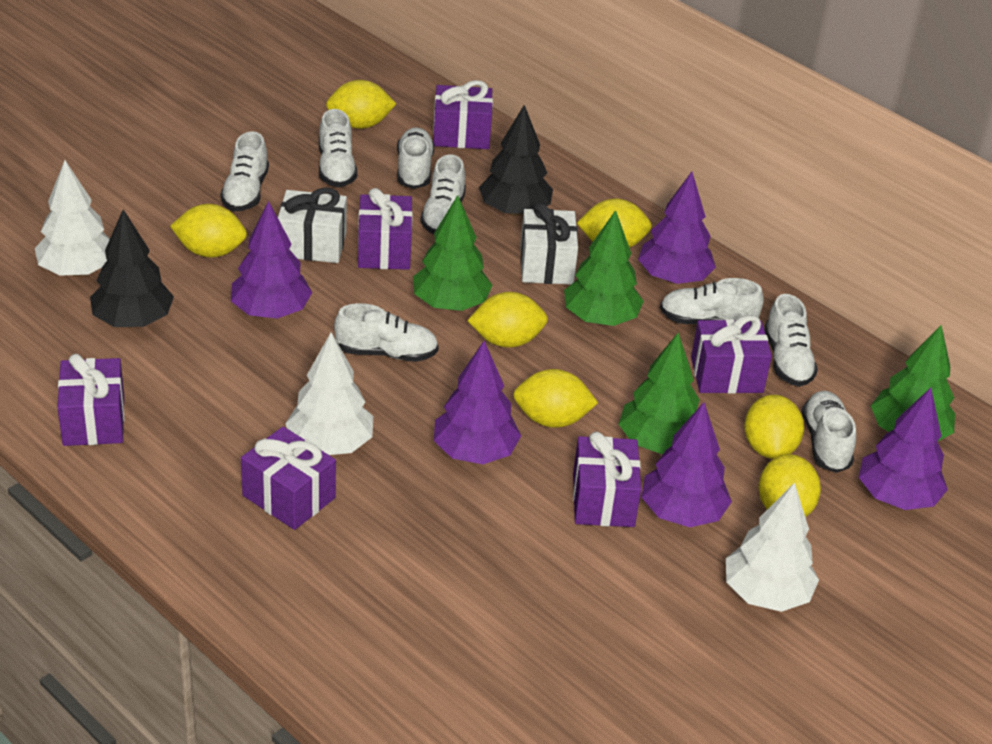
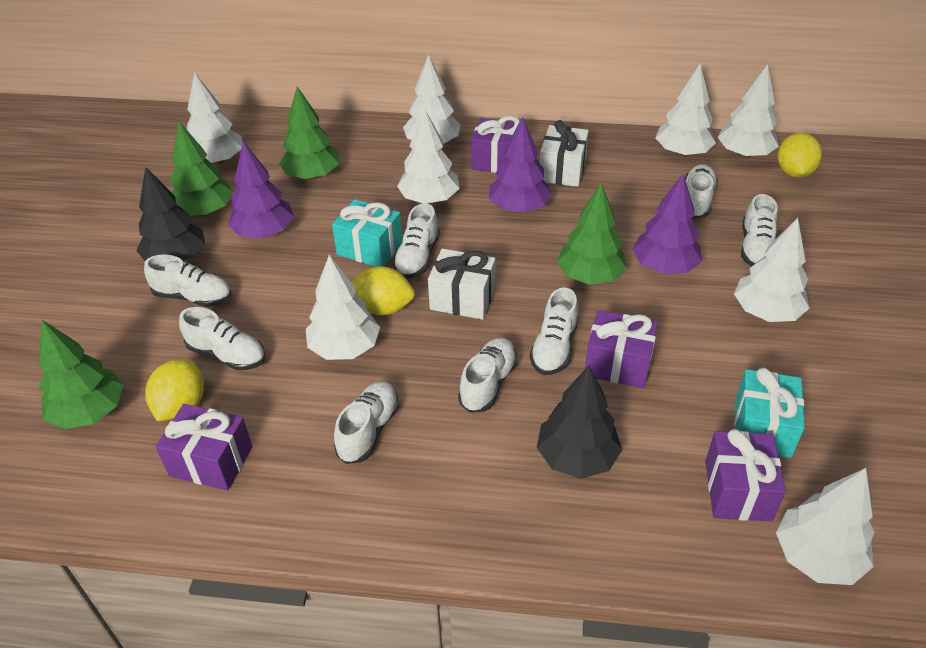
purple gift: [57,354,125,446] [241,426,336,530] [358,188,413,270] [433,80,493,149] [573,432,641,527] [691,315,772,394] = 6 -> [156,404,252,491] [471,116,520,173] [585,310,658,388] [705,429,786,521] = 4
purple tree: [231,201,312,319] [434,341,521,464] [638,172,716,284] [641,402,732,527] [859,388,948,510] = 5 -> [228,141,294,238] [489,116,552,213] [632,174,702,274] = 3
turquoise gift: none = 0 -> [332,199,403,267] [734,368,805,458] = 2
white tree: [35,160,110,276] [285,332,373,455] [726,483,819,612] = 3 -> [187,72,243,165] [306,255,380,360] [397,109,460,204] [403,55,461,144] [656,64,716,157] [718,64,779,158] [734,218,809,322] [776,468,875,585] = 8
yellow lemon: [170,204,247,258] [326,80,396,129] [467,292,548,348] [513,369,598,428] [577,199,652,248] [744,395,804,459] [759,454,821,517] = 7 -> [145,359,204,421] [351,266,415,315] [777,133,822,178] = 3

